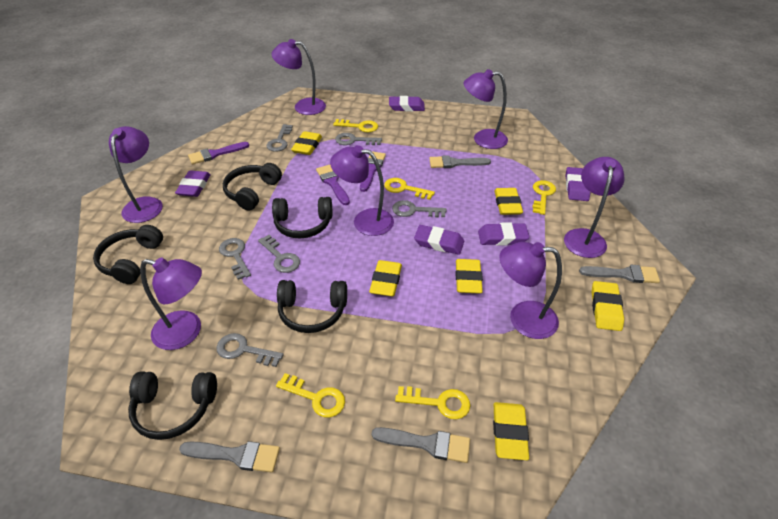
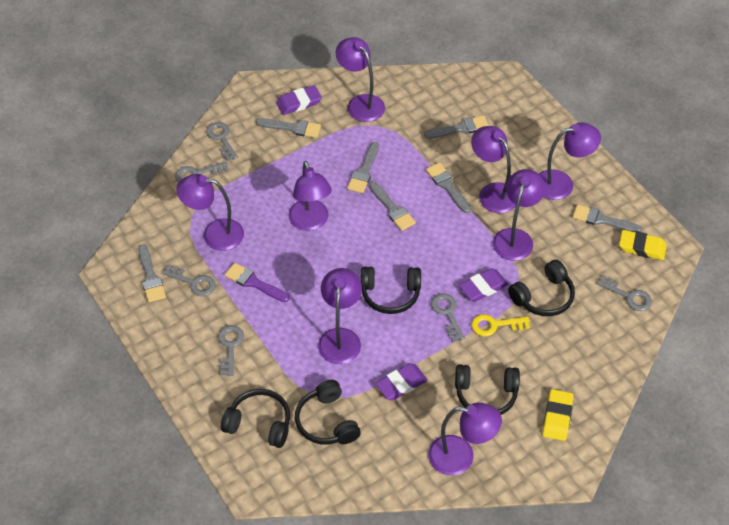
grey brush: [179,441,280,472] [372,427,470,463] [429,155,491,168] [579,265,660,283] = 4 -> [139,244,166,302] [256,118,321,138] [347,142,379,193] [369,181,416,231] [424,116,489,139] [426,163,471,213] [573,204,642,232] = 7
purple brush: [188,142,249,164] [316,165,350,205] [360,151,386,192] = 3 -> [225,263,290,302] = 1
purple eraser: [175,171,211,197] [389,96,425,112] [414,225,464,255] [478,222,530,246] [566,167,591,201] = 5 -> [276,85,322,115] [375,363,428,401] [459,268,508,302] = 3
purple lamp: [109,126,163,223] [140,257,202,350] [271,39,326,115] [330,145,394,236] [464,69,508,149] [499,242,562,339] [564,157,625,258] = 7 -> [176,174,244,251] [289,161,332,231] [318,268,362,364] [336,37,385,122] [428,403,502,475] [471,126,516,213] [493,169,545,261] [539,122,601,200] = 8
yellow eraser: [291,131,322,155] [369,260,402,296] [455,259,483,294] [493,402,529,460] [494,188,523,215] [592,281,624,331] = 6 -> [542,389,574,441] [619,230,667,260] = 2
yellow key: [276,373,345,417] [333,119,378,132] [384,178,435,200] [395,386,470,419] [532,180,556,215] = 5 -> [471,314,530,336] = 1

